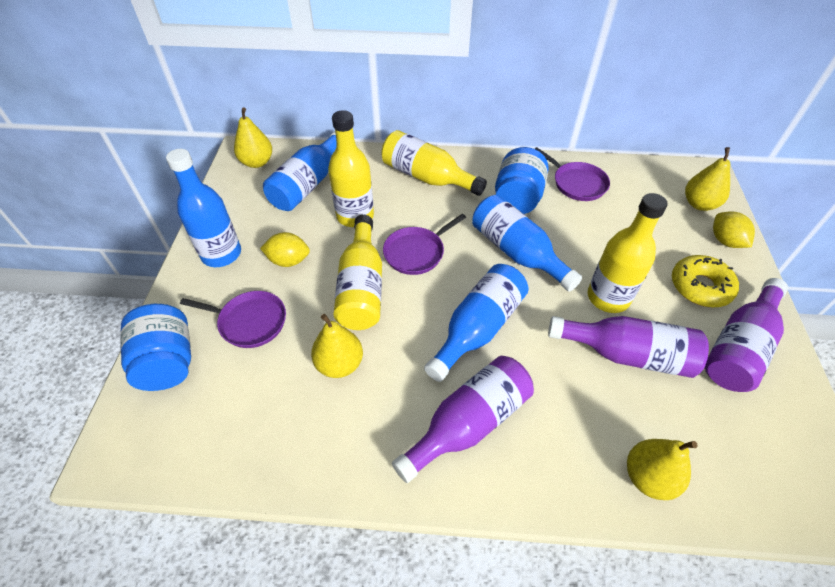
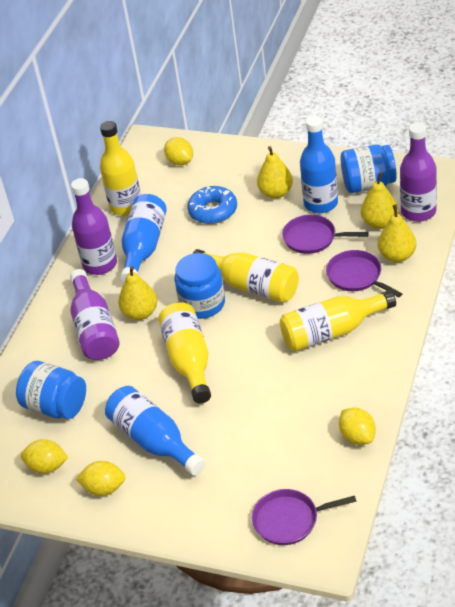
blue bottle: [166,149,241,267] [263,131,337,211] [424,264,529,382] [472,195,582,292] = 4 -> [105,386,205,476] [120,194,167,283] [300,116,338,213] = 3
blue donut: none = 0 -> [187,186,237,224] = 1
blue jar: [120,304,191,391] [495,147,549,214] = 2 -> [16,361,86,419] [174,253,225,319] [341,144,397,193] = 3
yellow donut: [672,255,739,307] = 1 -> none = 0
yellow lemon: [260,232,310,267] [713,211,755,248] = 2 -> [21,439,68,474] [76,461,126,496] [164,137,193,166] [339,408,376,445] = 4

